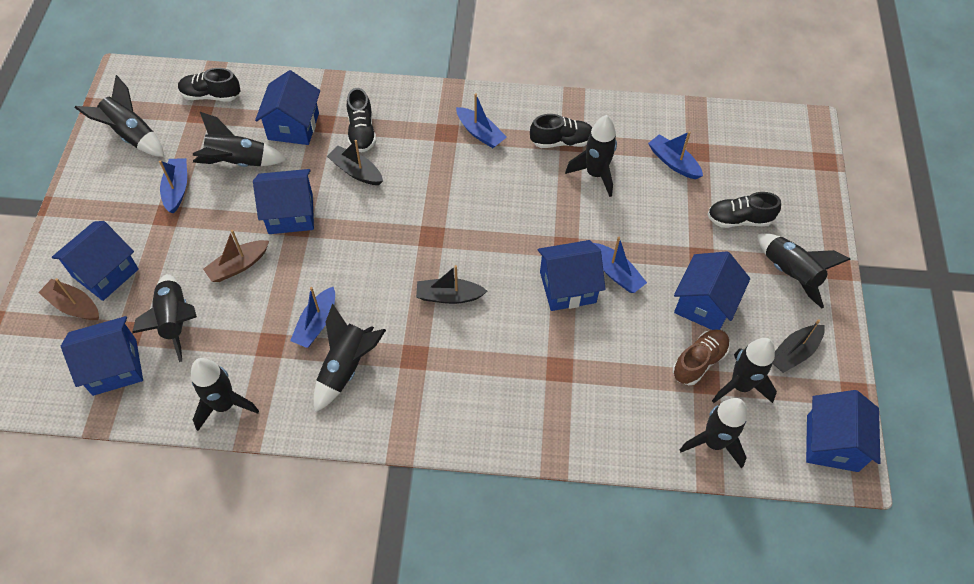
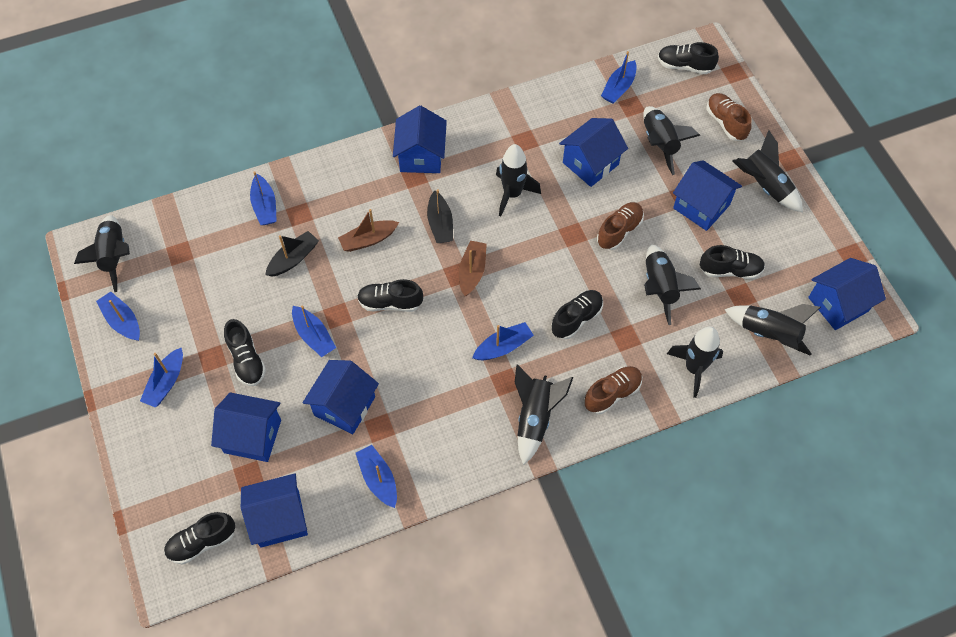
black boat: [327,140,383,185] [416,265,487,304] [773,319,825,373] = 3 -> [265,231,319,277] [427,189,453,243] = 2
black rocket: [75,75,164,157] [132,274,197,362] [191,358,259,431] [193,112,287,167] [313,304,386,412] [565,115,617,197] [680,398,747,469] [712,338,777,403] [757,233,851,308] = 9 -> [74,215,130,292] [496,144,541,216] [515,364,573,465] [643,106,700,175] [644,245,701,325] [667,327,723,398] [725,304,821,356] [733,130,803,212] = 8
black shoe: [178,68,240,101] [347,88,376,152] [530,114,592,148] [707,192,781,228] = 4 -> [164,512,235,565] [224,319,266,386] [357,279,423,312] [551,290,603,339] [658,42,719,74] [700,245,765,279] = 6
blue boat: [159,158,187,213] [290,286,335,348] [456,93,507,148] [594,237,647,293] [648,131,703,179] = 5 -> [96,291,140,341] [140,348,183,408] [250,171,277,225] [292,306,336,357] [356,445,397,508] [472,322,534,360] [601,51,637,104] = 7
brown shoe: [673,329,730,385] = 1 -> [585,366,642,414] [597,202,644,250] [706,93,752,141] = 3

